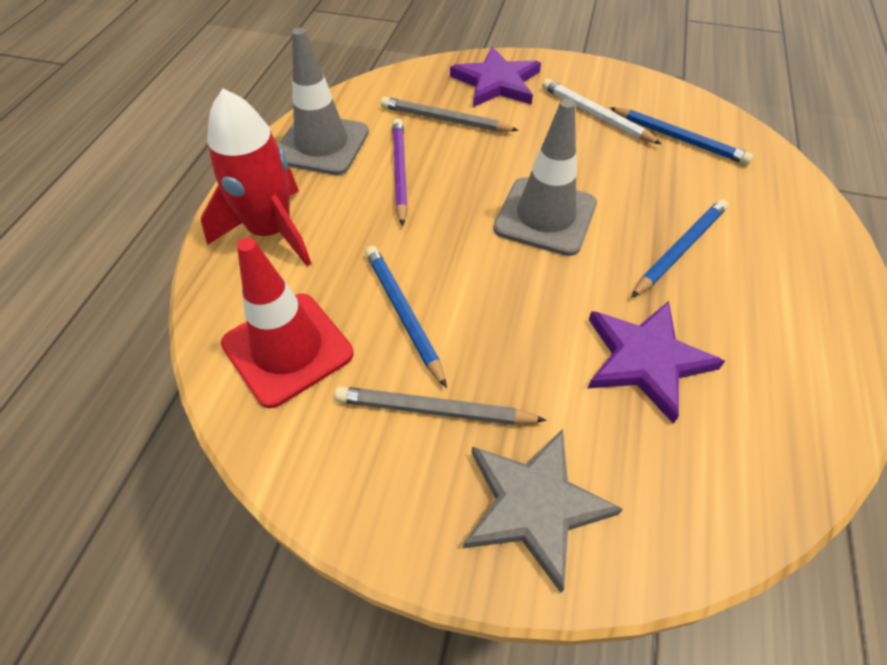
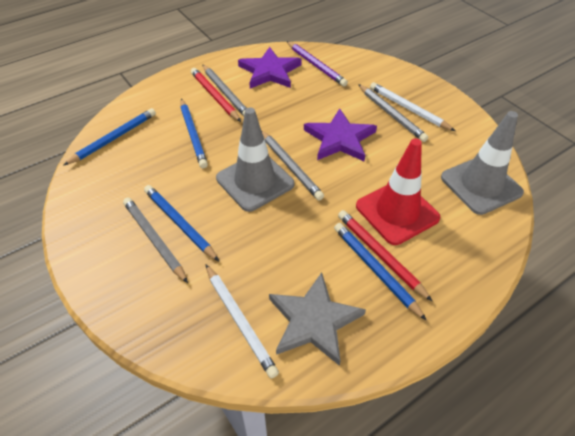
blue pencil: [365,245,447,388] [610,107,754,165] [631,199,728,298] = 3 -> [63,108,156,166] [144,185,219,261] [181,99,208,168] [334,223,427,321] = 4
grey pencil: [335,386,547,425] [381,97,519,132] = 2 -> [123,197,188,283] [202,64,246,116] [261,130,324,201] [358,84,428,142] = 4
red pencil: none = 0 -> [191,68,241,122] [338,210,432,301] = 2
red rocket: [201,88,312,266] = 1 -> none = 0
white pencil: [542,78,662,144] = 1 -> [206,265,279,378] [370,82,455,131] = 2

